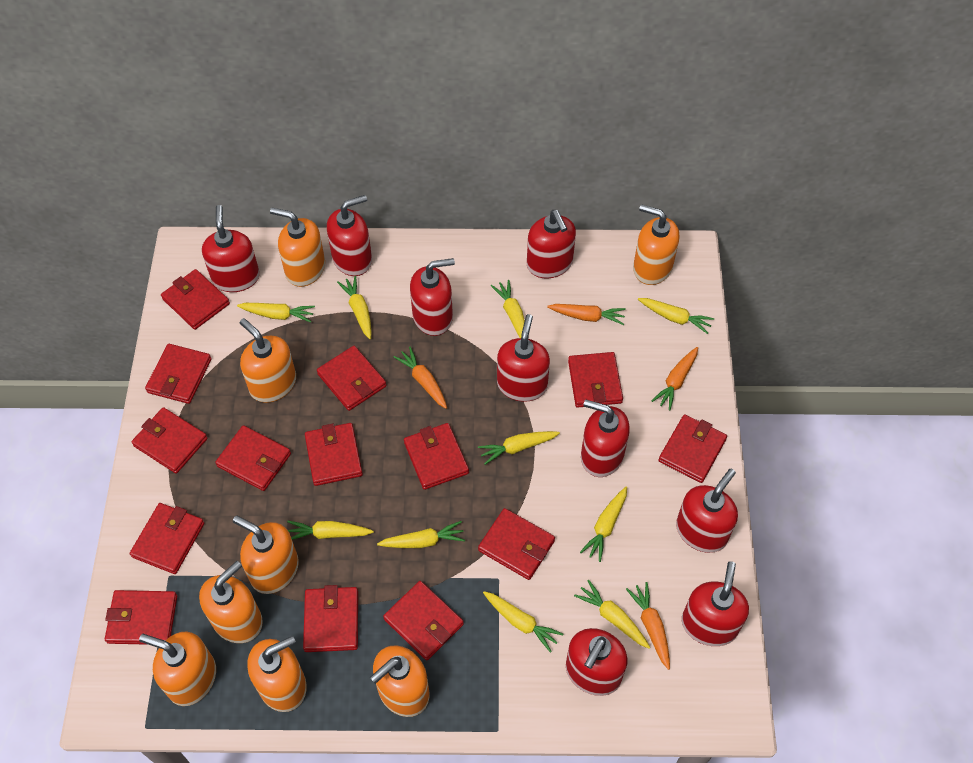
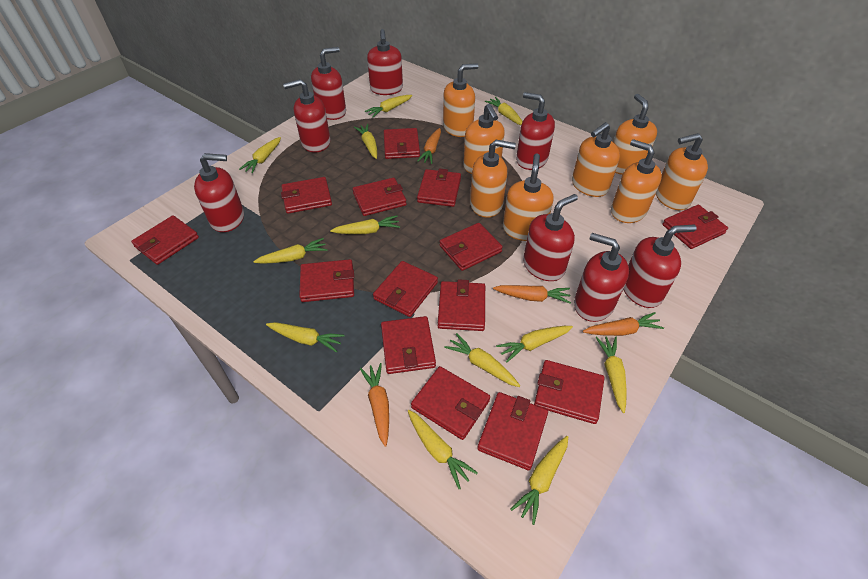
red soap dispenser: [202,205,260,292] [327,195,372,276] [410,258,455,336] [497,314,550,402] [527,210,576,278] [566,628,628,696] [581,400,630,477] [676,469,738,553] [682,561,749,646] = 9 -> [194,153,244,232] [283,79,330,153] [311,47,346,120] [367,29,403,95] [516,92,555,170] [523,194,578,281] [574,233,629,322] [623,224,697,308] = 8
yellow carrot: [237,303,315,323] [287,521,374,540] [337,276,371,339] [377,521,465,548] [478,431,560,465] [483,591,563,653] [491,280,525,338] [574,580,650,648] [580,487,627,562] [638,298,714,334] = 10 -> [239,137,281,173] [253,238,328,264] [266,322,345,352] [330,215,400,234] [354,124,377,159] [365,95,412,118] [408,410,478,490] [444,333,520,387] [485,97,523,125] [496,326,573,363] [510,436,568,525] [595,336,627,413] = 12

